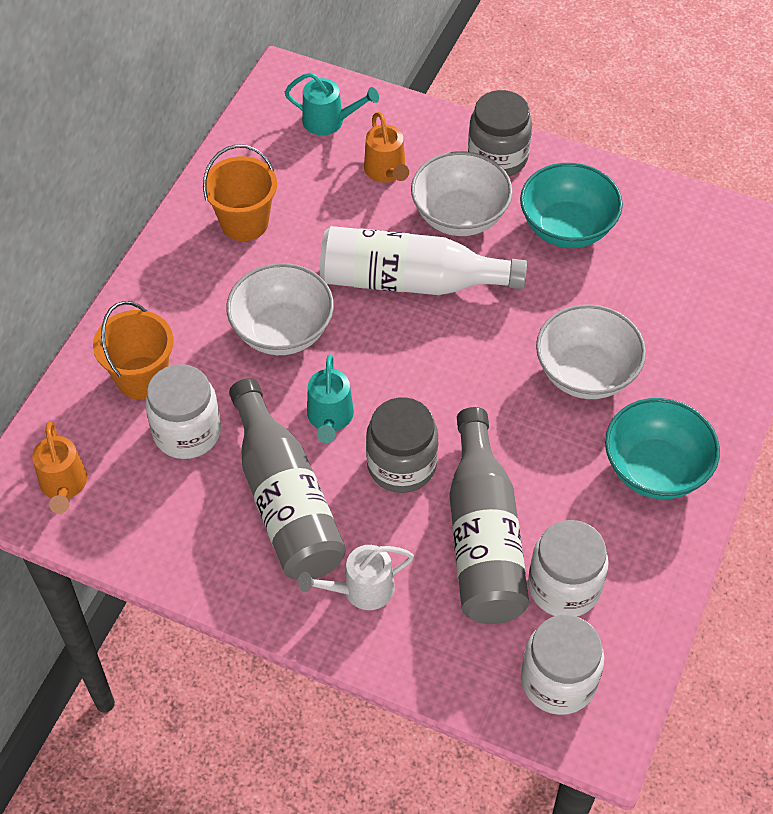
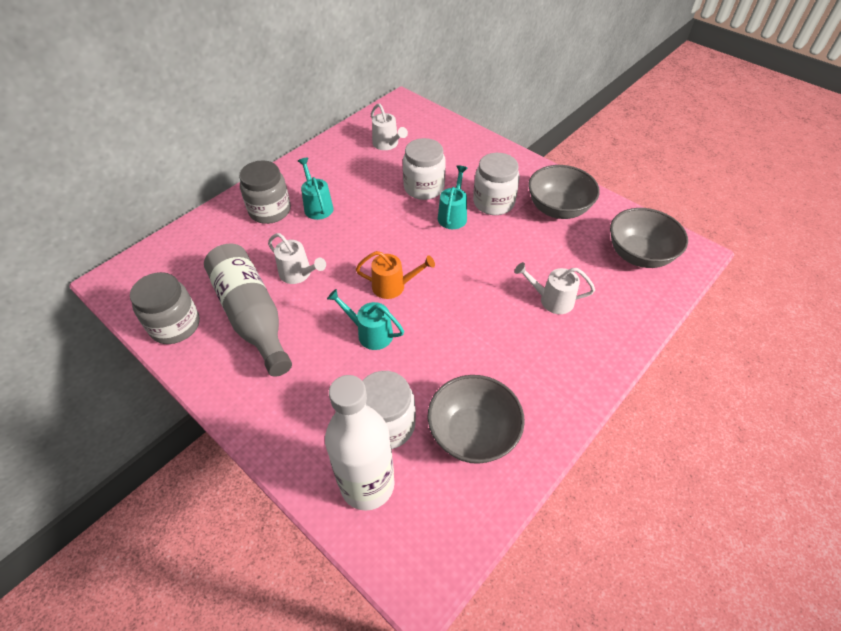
grey bottle: [229,378,346,580] [449,407,529,624] = 2 -> [204,244,292,377] = 1
grey bowl: none = 0 -> [428,375,525,464] [528,165,600,219] [610,208,688,268] = 3
orange bucket: [93,301,174,399] [203,144,277,241] = 2 -> none = 0
orange watering can: [32,421,87,514] [364,112,409,183] = 2 -> [356,251,435,299] = 1
turquoise bowl: [520,163,623,248] [605,398,720,499] = 2 -> none = 0
turquoise watering can: [285,72,379,135] [307,354,354,443] = 2 -> [298,158,333,220] [327,289,404,350] [438,165,467,229] = 3
white bowl: [226,263,334,355] [411,151,513,236] [536,304,646,399] = 3 -> none = 0
white watering can: [298,545,414,610] = 1 -> [268,233,326,284] [371,103,408,150] [515,262,595,314] = 3

